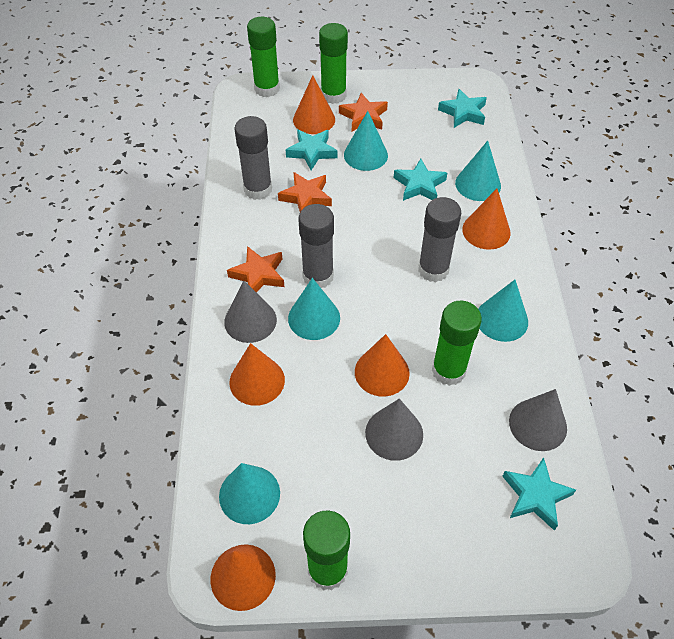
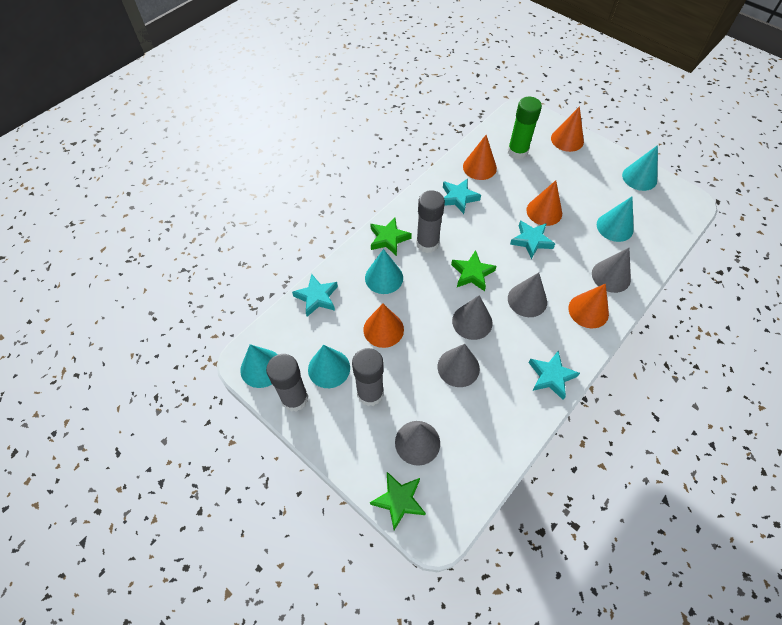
green glue stick: [247,17,280,97] [303,510,350,591] [319,23,348,104] [432,301,482,386] = 4 -> [508,97,542,159] = 1
green star: none = 0 -> [370,472,426,530] [371,218,412,256] [451,250,497,291] = 3
grey cone: [224,281,277,343] [365,399,423,461] [509,389,567,451] = 3 -> [395,421,440,466] [438,344,480,387] [452,295,493,340] [508,272,547,317] [592,248,631,293] = 5
orange star: [227,246,285,292] [278,172,332,212] [339,93,388,132] = 3 -> none = 0

